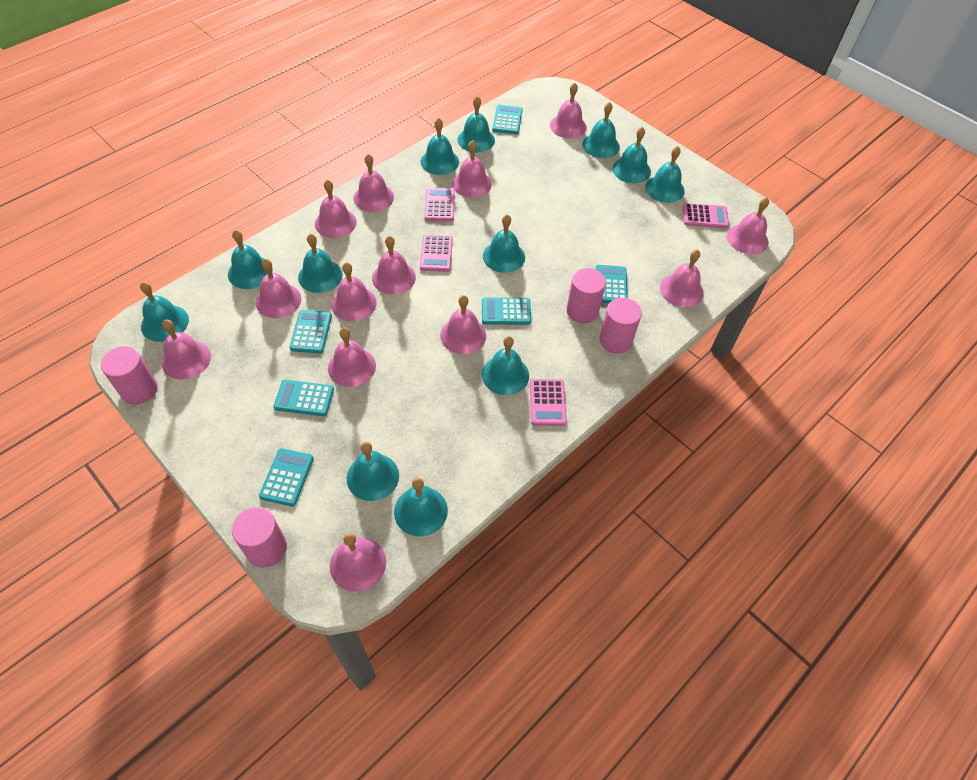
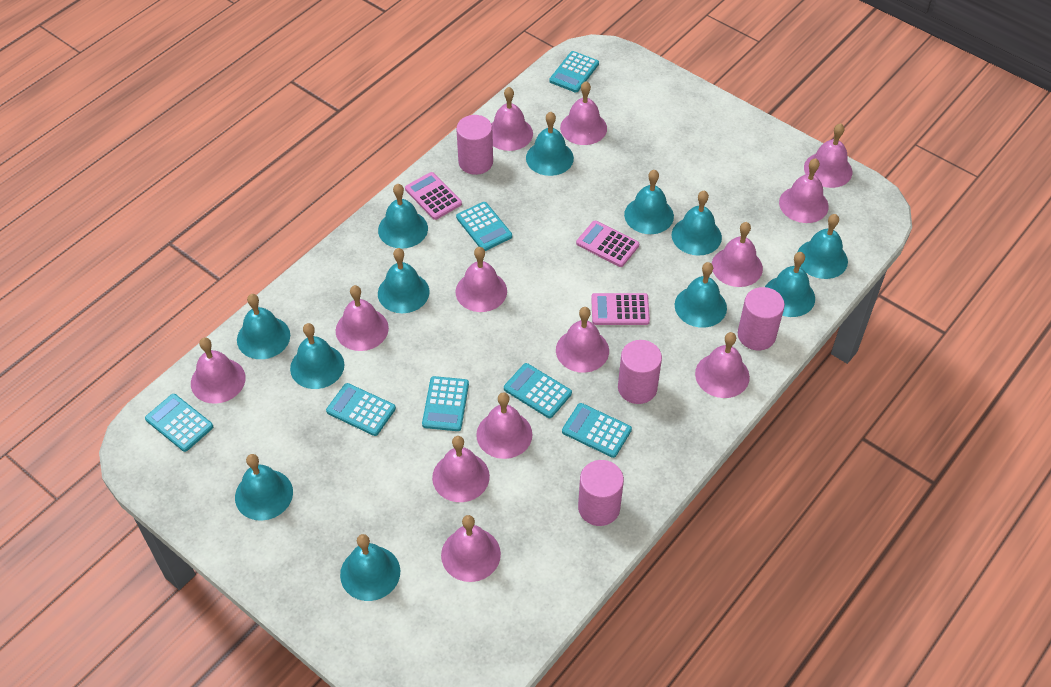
pink calculator: [420,235,453,272] [425,188,455,222] [530,379,567,426] [682,203,729,228] = 4 -> [405,172,462,220] [576,221,639,267] [591,293,650,325] = 3
turquoise calculator: [259,448,314,507] [273,380,334,416] [290,310,332,353] [482,298,531,325] [492,105,523,134] [595,265,628,303] = 6 -> [145,394,213,452] [326,383,396,436] [422,376,469,431] [456,202,512,251] [504,363,572,418] [549,51,599,93] [562,403,632,458] = 7

